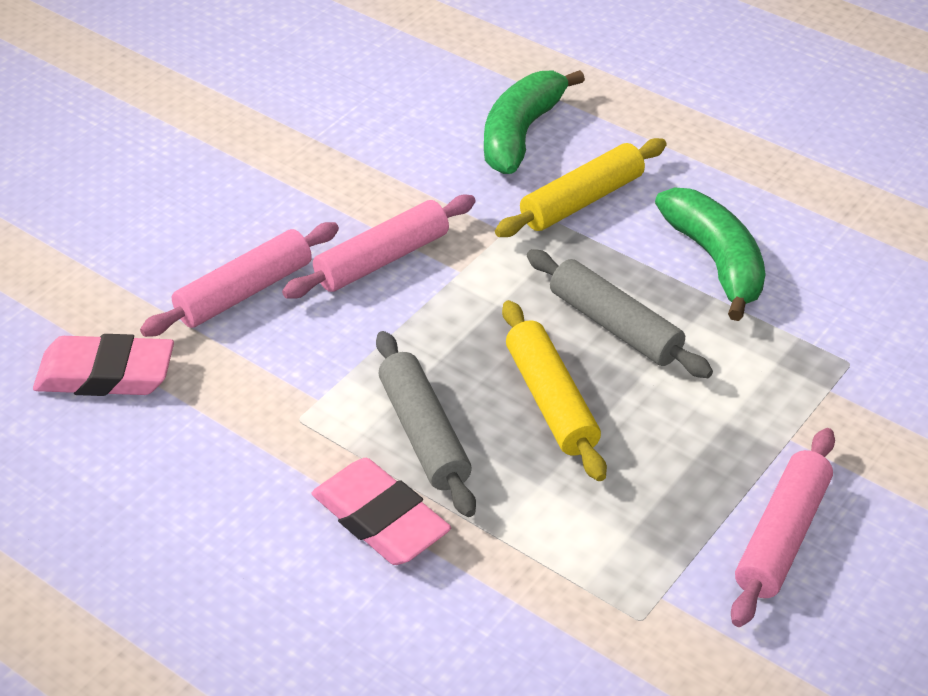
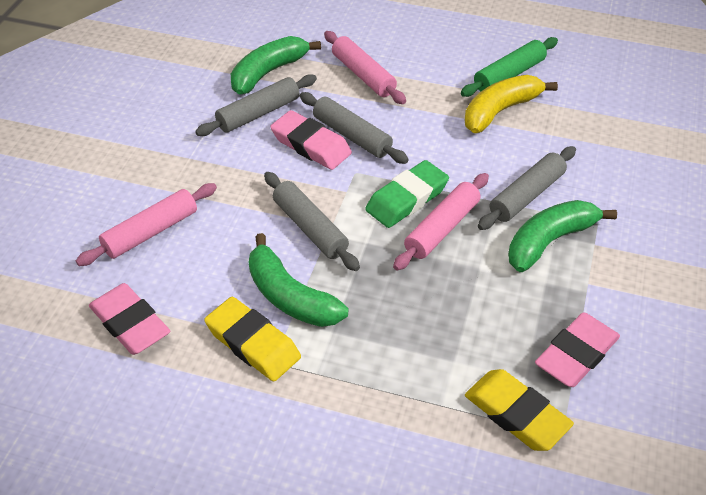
green banana: [484,70,585,174] [655,187,766,321] = 2 -> [231,36,321,95] [249,233,348,327] [508,200,617,272] = 3
green eraser: none = 0 -> [365,160,449,228] = 1
green rolling pin: none = 0 -> [461,37,558,97] = 1
grey rolling pin: [376,331,476,517] [527,249,713,378] = 2 -> [195,74,317,136] [264,172,360,271] [300,92,409,164] [478,146,576,230] = 4
pink eraser: [33,334,174,396] [312,458,451,565] = 2 -> [89,283,170,355] [270,110,352,170] [535,312,620,387] = 3
yellow banana: none = 0 -> [465,75,558,133] = 1
yellow eraser: none = 0 -> [204,297,301,381] [465,369,574,451] = 2
yellow rolling pin: [495,138,667,237] [502,300,607,481] = 2 -> none = 0

